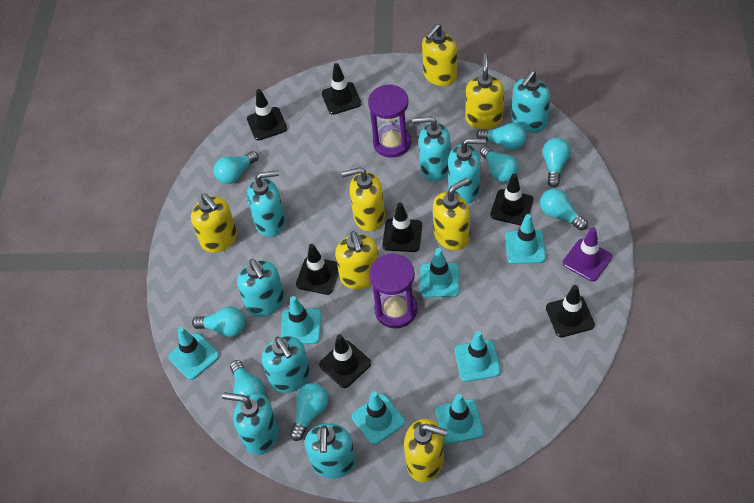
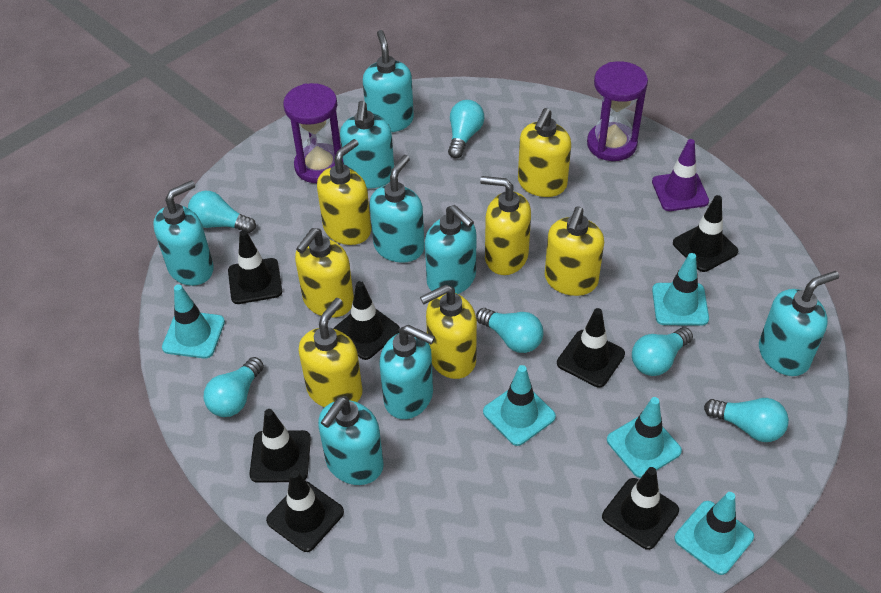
turquoise light bulb: [192,307,245,337] [214,151,259,184] [230,360,265,403] [290,383,329,441] [476,123,527,150] [480,146,518,182] [540,188,588,230] [542,137,571,188] = 8 -> [188,191,256,233] [203,357,264,417] [448,100,484,159] [476,308,544,353] [632,327,693,376] [704,398,789,442] = 6
turquoise traffic cone: [168,327,219,380] [281,296,321,344] [352,391,405,445] [420,248,459,297] [435,394,483,444] [455,331,501,382] [505,214,546,264] = 7 -> [162,284,225,359] [483,365,556,446] [607,397,682,478] [652,253,709,326] [674,492,754,575] = 5

